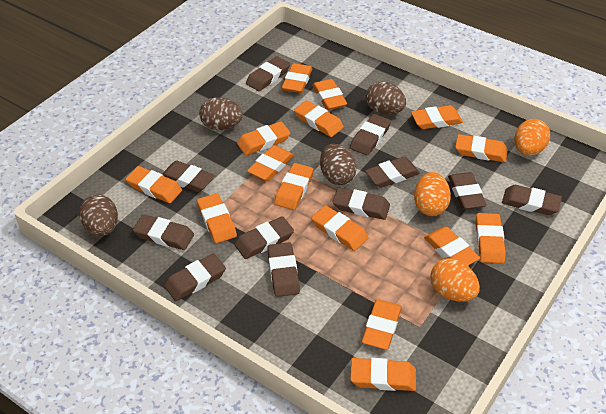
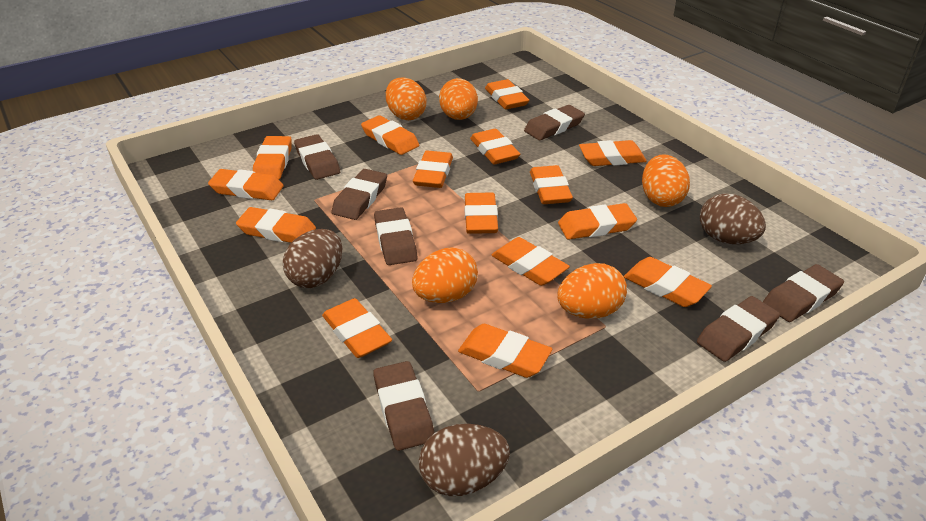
brown egg: [79,194,118,236] [199,97,243,130] [320,144,357,185] [366,81,406,115] = 4 -> [283,229,342,288] [419,424,510,496] [700,194,766,244] = 3
brown eraser: [133,214,194,250] [162,160,215,192] [164,253,226,301] [234,216,294,259] [246,56,290,91] [267,242,300,297] [332,187,390,220] [350,114,391,156] [365,157,420,188] [448,172,487,210] [502,185,562,215] = 11 -> [294,134,340,180] [332,169,387,220] [373,361,435,451] [374,207,418,265] [524,105,585,140] [697,296,780,362] [763,264,844,322] = 7
orange egg: [414,172,451,216] [430,258,480,302] [514,119,550,156] = 3 -> [386,77,426,120] [412,247,478,303] [439,78,478,120] [557,263,627,319] [642,154,690,207] = 5

